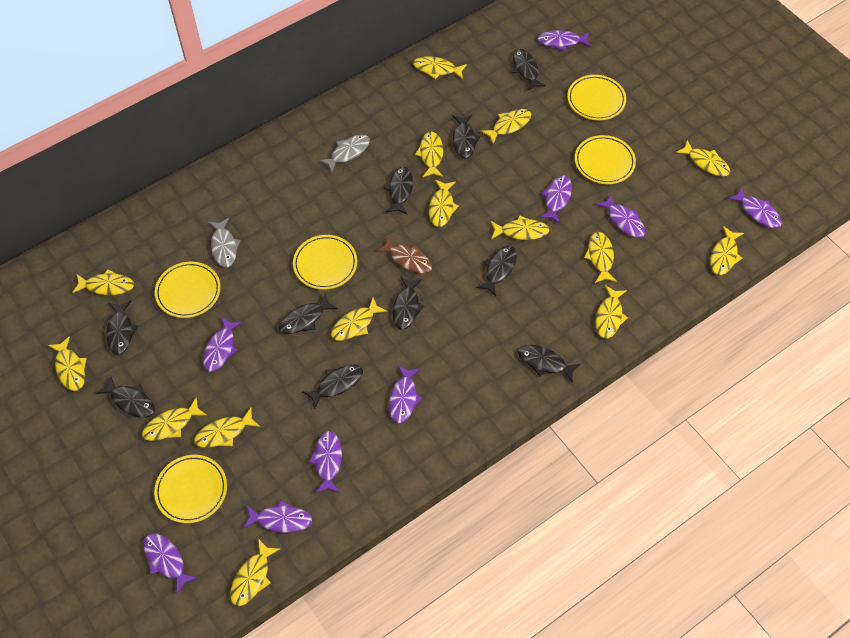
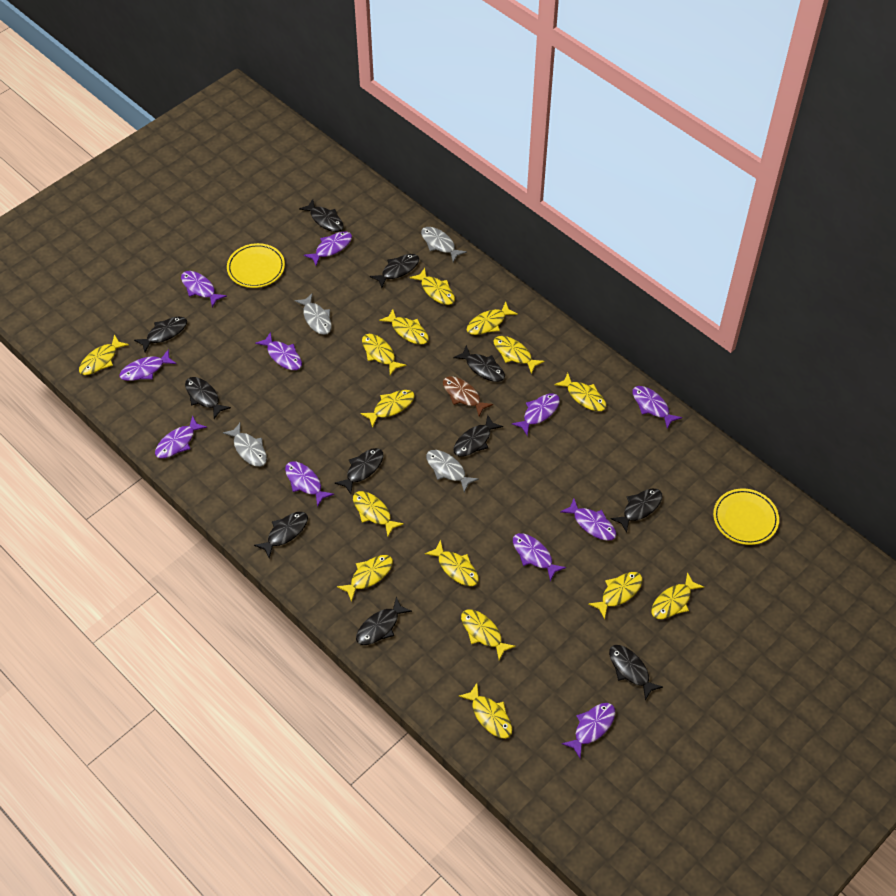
black fish: [96,376,155,418] [106,300,138,355] [279,293,338,334] [303,365,363,409] [384,166,413,215] [392,277,425,330] [452,115,481,159] [476,246,517,296] [512,49,546,91] [518,345,580,382] = 10 -> [134,317,187,352] [185,377,231,419] [254,512,308,558] [299,199,344,232] [334,448,383,494] [356,597,412,645] [370,254,419,288] [453,345,505,382] [454,415,503,457] [609,645,663,700] [611,489,662,533] = 11
grey fish: [208,218,241,267] [319,135,370,173] = 2 -> [223,423,267,467] [294,293,332,335] [421,227,467,262] [426,450,479,493] = 4
purple fish: [143,533,198,594] [203,316,243,372] [243,500,312,533] [309,431,342,493] [389,365,423,423] [537,30,590,51] [539,175,572,224] [595,195,645,238] [727,187,782,228] = 9 -> [119,349,177,381] [155,416,207,458] [181,271,227,307] [255,332,302,370] [285,461,334,507] [304,231,352,266] [512,393,560,436] [513,533,566,581] [560,498,616,541] [561,703,615,759] [632,386,682,429] = 11
yellow plate: [154,455,227,523] [155,262,221,318] [293,235,357,290] [567,75,626,120] [575,135,636,184] = 5 -> [227,243,285,288] [713,489,779,545] = 2

